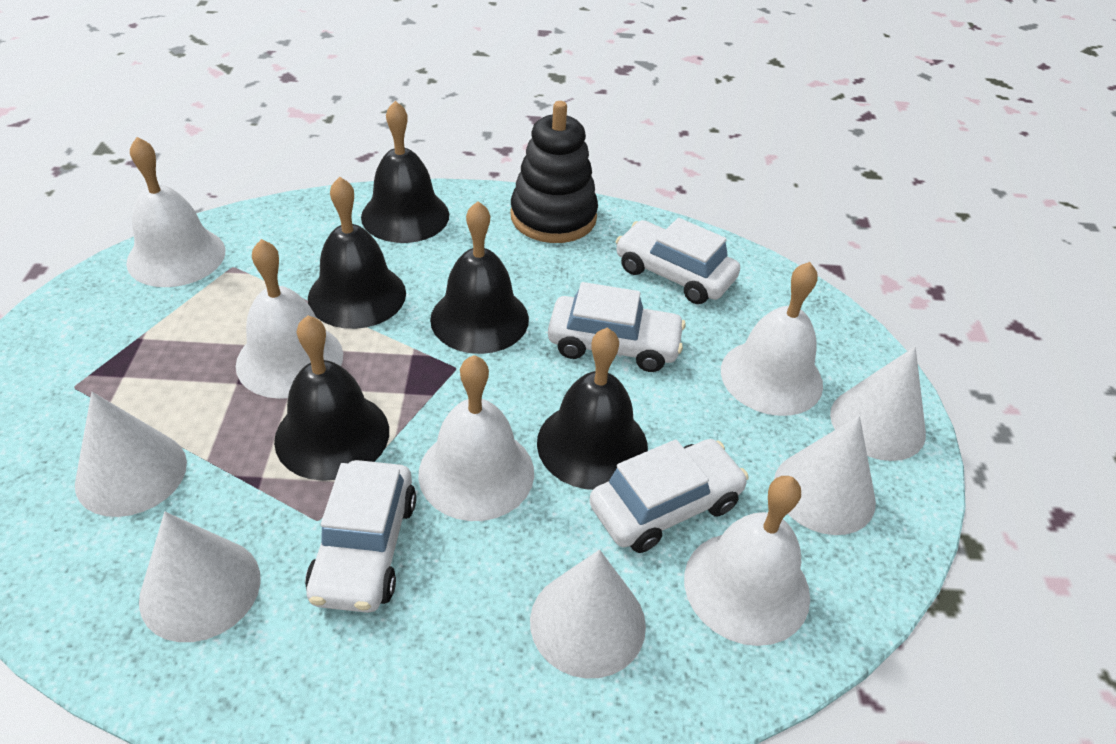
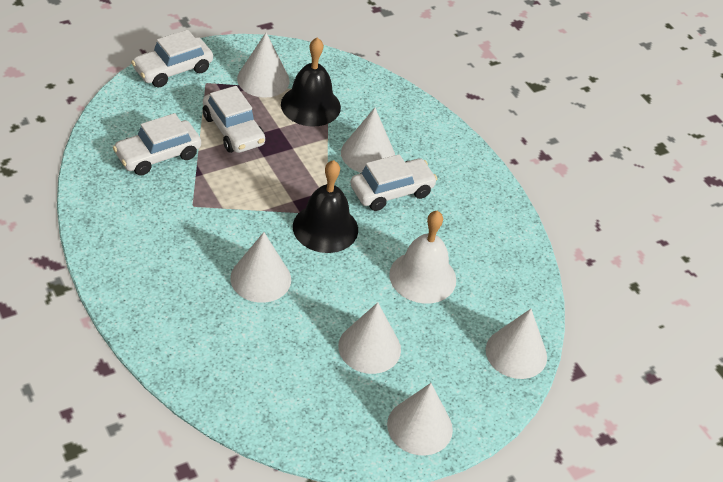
black bell: [274,315,389,481] [308,177,406,329] [361,101,449,243] [430,201,529,354] [537,327,648,490] = 5 -> [281,37,341,127] [293,160,358,253] = 2
black stacking toy: [510,101,598,243] = 1 -> none = 0
white bell: [126,137,226,287] [236,239,343,399] [418,355,534,521] [684,476,810,646] [721,262,823,416] = 5 -> [389,211,456,304] = 1
white cone: [75,392,187,517] [139,512,261,642] [530,550,646,678] [774,416,876,535] [830,346,926,461] = 5 -> [230,232,291,303] [237,33,290,98] [338,302,401,374] [341,108,395,173] [387,383,453,455] [486,309,547,379] = 6

